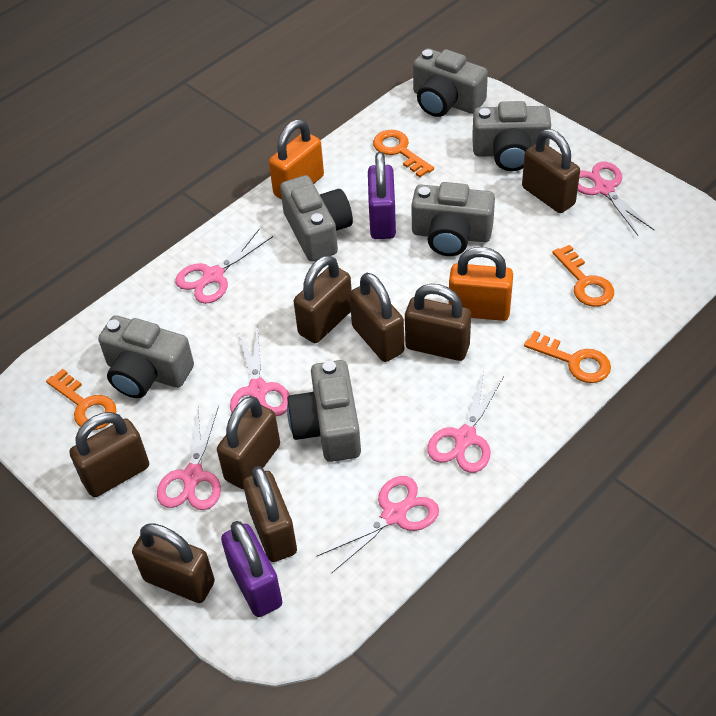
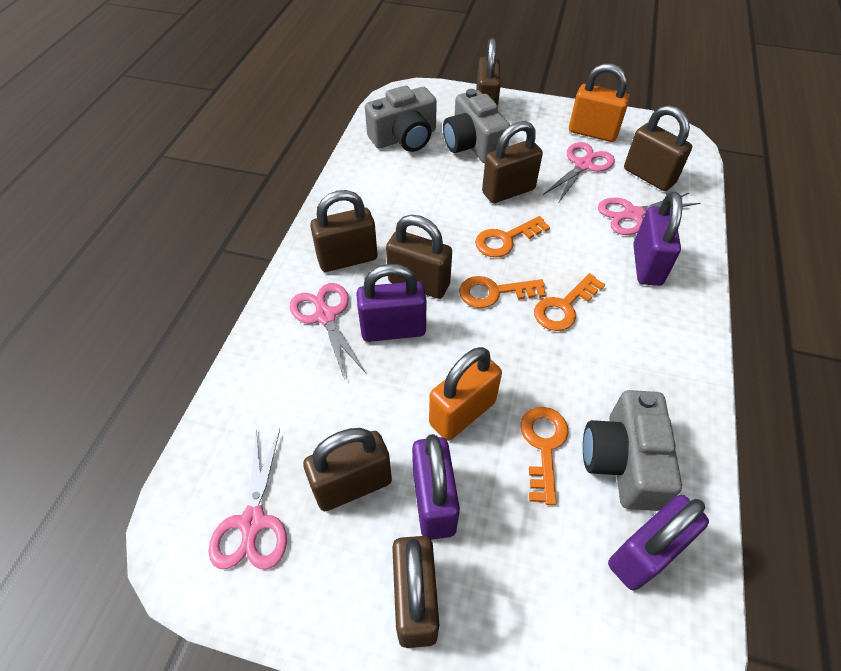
brown padlock: [69,412,149,497] [132,524,215,603] [217,396,280,489] [243,466,297,562] [294,255,352,343] [350,273,404,362] [405,284,471,361] [522,129,580,213] = 8 -> [303,428,392,511] [310,190,377,272] [386,215,452,299] [392,536,439,648] [476,38,501,105] [482,121,543,203] [624,105,692,191] = 7
grey camera: [98,315,194,398] [280,175,353,262] [287,360,361,462] [411,182,495,256] [413,48,488,117] [472,101,551,171] = 6 -> [365,86,437,152] [443,89,510,163] [583,390,682,511] = 3
pink scissors: [157,406,221,510] [175,228,273,304] [230,326,290,416] [317,476,439,574] [427,371,504,473] [578,161,654,236] = 6 -> [208,429,287,569] [290,283,366,380] [543,142,615,202] [598,192,700,235] = 4
purple padlock: [221,521,283,617] [368,152,396,239] = 2 -> [356,264,427,342] [412,434,460,540] [608,495,709,590] [633,192,682,286] = 4

